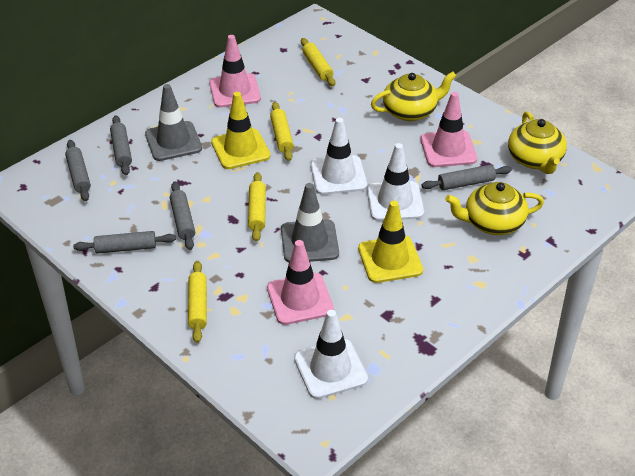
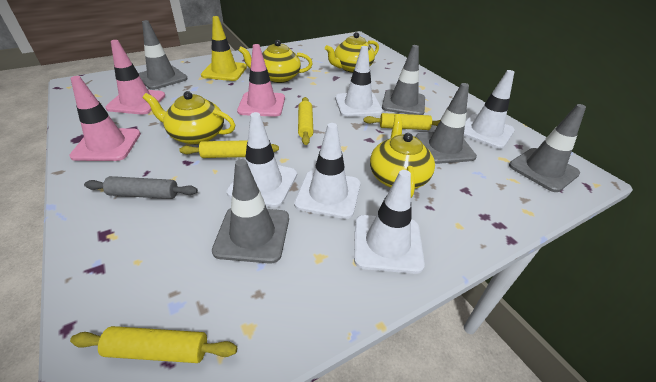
grey rolling pin: [65,140,91,201] [73,231,176,254] [110,115,132,175] [170,181,195,250] [421,165,512,190] = 5 -> [84,176,198,199] = 1
grey traffic cone: [145,84,202,161] [281,183,339,262] = 2 -> [138,20,188,90] [212,159,289,264] [382,45,425,115] [415,83,477,164] [509,104,586,192] = 5
white traffic cone: [294,310,368,399] [310,118,367,195] [367,143,424,221] = 3 -> [226,112,297,208] [294,123,360,219] [335,46,383,117] [354,170,425,274] [464,70,515,149] = 5
yellow teapot: [371,72,456,121] [445,182,544,235] [508,111,567,174] = 3 -> [143,91,235,145] [238,40,313,83] [325,32,379,73] [370,114,435,198] = 4
yellow traffic cone: [211,92,271,169] [358,201,423,283] = 2 -> [201,16,247,81] = 1

